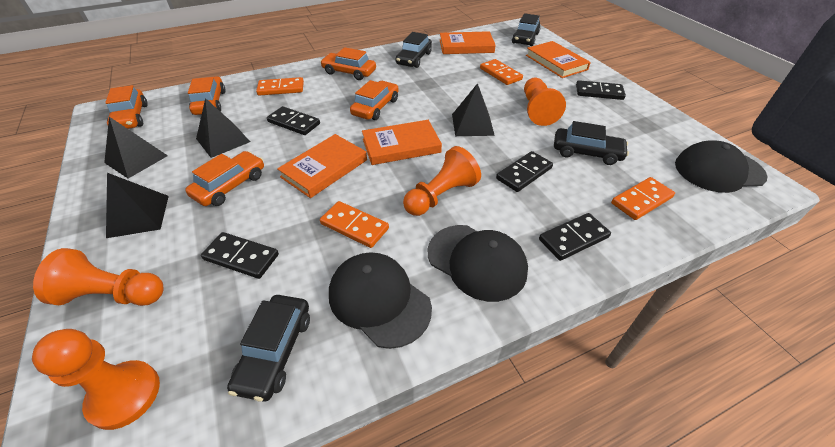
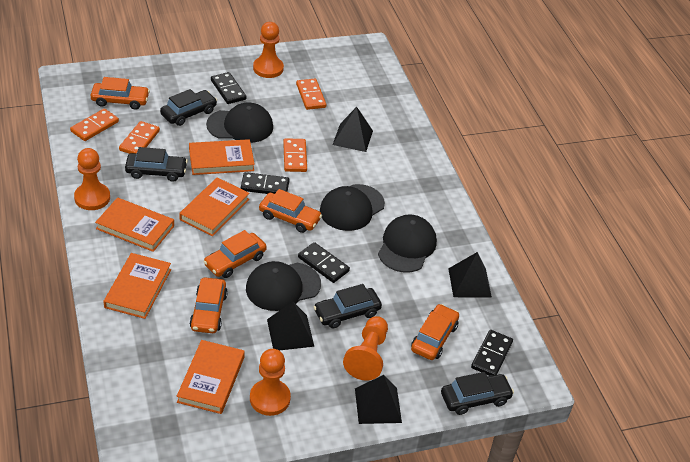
black cap: [329,252,432,349] [428,225,528,302] [675,141,767,193] = 3 -> [206,102,273,143] [246,261,321,311] [320,184,385,231] [378,214,437,273] = 4
black domino: [201,232,279,279] [267,106,320,135] [496,151,553,192] [539,213,611,261] [576,80,626,100] = 5 -> [211,72,246,104] [241,172,289,194] [298,242,350,283] [471,330,513,376] = 4
orange book: [277,134,367,198] [362,120,442,165] [440,31,496,54] [526,41,591,78] = 4 -> [95,197,174,252] [103,253,171,319] [177,340,245,414] [179,177,249,236] [189,139,255,175] = 5

